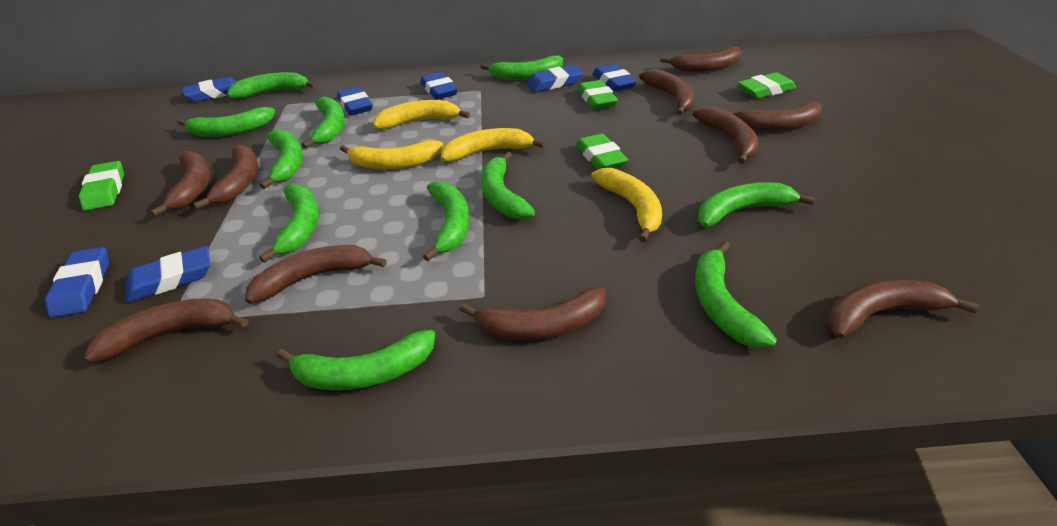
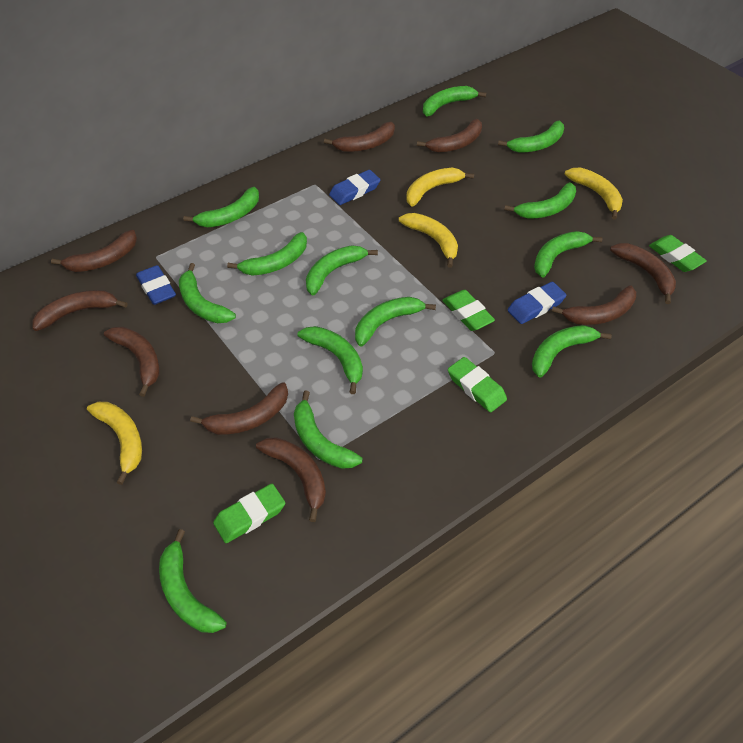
blue eraser: [45,247,109,318] [125,246,210,303] [182,77,236,102] [337,86,372,116] [421,72,458,100] [526,65,583,92] [593,64,637,91] = 7 -> [136,265,176,305] [329,170,381,205] [507,282,567,324] = 3
brown banana: [84,299,248,363] [150,151,210,217] [193,144,258,210] [245,245,387,304] [460,286,606,340] [639,69,694,115] [660,47,742,72] [693,106,758,164] [725,102,822,131] [828,280,979,338] = 10 -> [33,290,128,331] [51,230,137,272] [104,327,160,397] [190,382,288,435] [256,437,326,522] [324,122,395,152] [417,119,482,152] [552,285,636,325] [610,243,676,304] = 9
green banana: [178,107,275,137] [227,72,316,98] [259,184,319,263] [260,129,303,189] [277,329,435,390] [302,97,345,149] [423,181,470,261] [481,56,563,80] [481,151,535,219] [695,241,777,348] [698,182,815,227] = 11 -> [159,529,226,633] [179,263,236,323] [183,187,259,227] [227,232,307,276] [294,391,362,469] [298,326,363,394] [306,245,378,295] [355,297,436,347] [423,86,486,116] [498,121,564,153] [504,182,576,219] [532,325,612,378] [534,231,602,278] = 13

